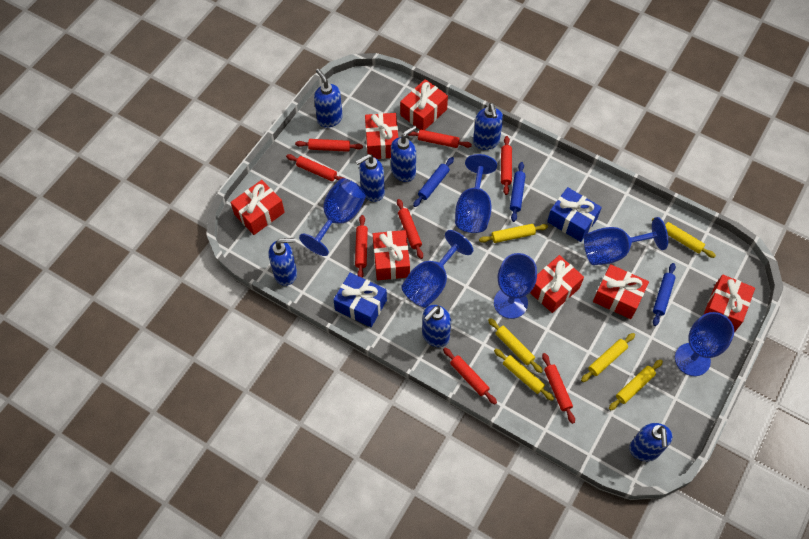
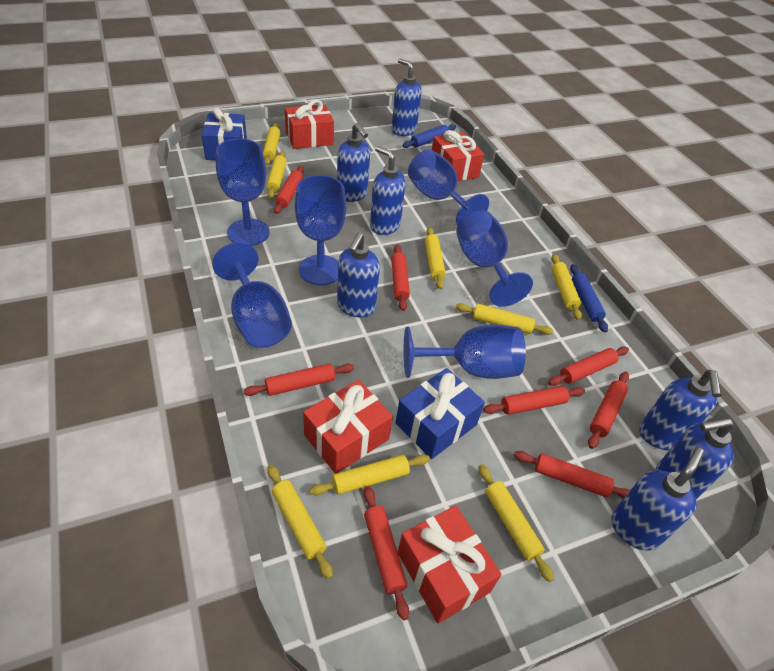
blue rolling pin: [413,157,454,207] [510,162,526,222] [653,263,676,326] = 3 -> [402,124,456,148] [570,264,608,333] = 2
red gift: [230,180,285,235] [365,113,398,159] [373,230,410,280] [400,79,448,130] [530,255,584,313] [593,264,649,319] [703,274,755,332] = 7 -> [285,100,334,149] [303,380,393,474] [398,506,501,623] [432,130,484,181] = 4
yellow rolling pin: [479,224,548,243] [488,318,543,373] [494,349,554,401] [581,333,635,382] [609,360,663,410] [652,218,716,258] = 6 -> [263,123,281,165] [267,151,287,198] [267,465,333,579] [309,454,430,496] [425,227,446,289] [456,303,553,335] [479,464,554,582] [551,254,582,320] = 8

